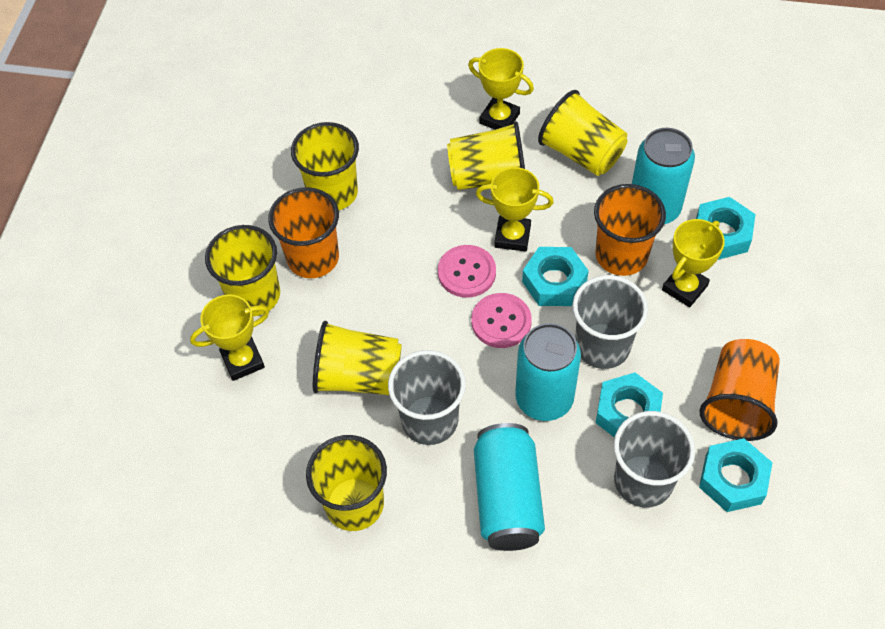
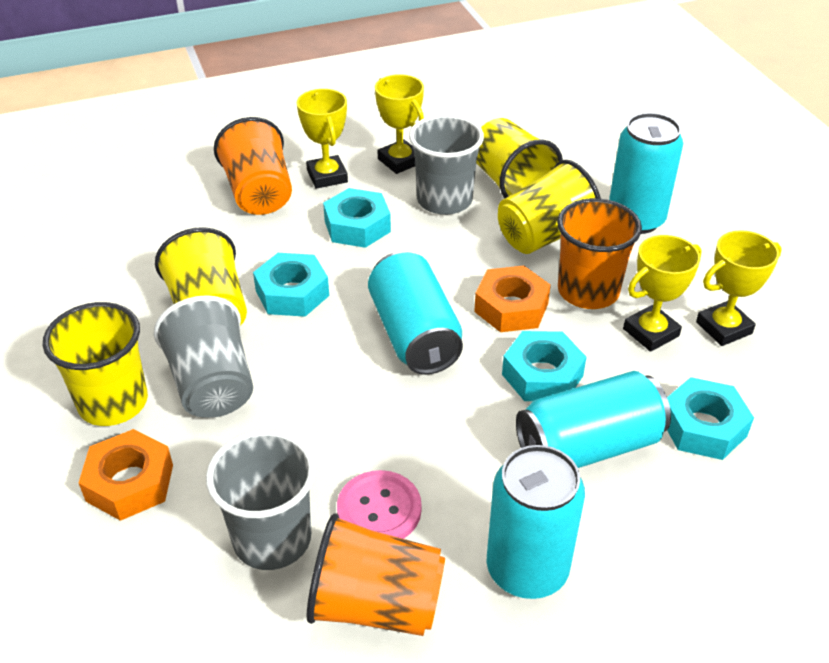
orange nut: none = 0 -> [79,429,173,521] [474,266,551,332] = 2
pink button: [438,245,496,298] [471,293,532,348] = 2 -> [337,470,422,539] = 1
turquoise can: [474,423,545,551] [515,323,581,421] [632,128,695,224] = 3 -> [368,251,463,375] [487,445,585,599] [516,371,671,468] [609,113,683,234] = 4
yellow cup: [205,225,280,316] [291,122,359,210] [306,435,387,531] [313,321,402,395] [447,121,525,190] [538,90,628,176] = 6 -> [43,302,148,426] [155,227,247,326] [476,118,563,199] [498,160,601,254] = 4

